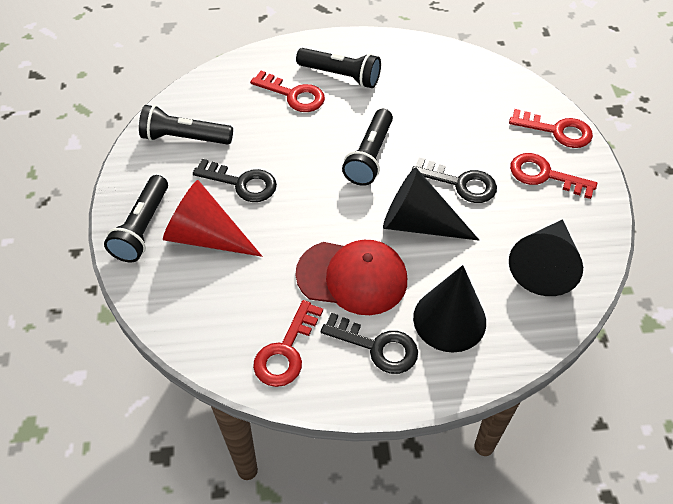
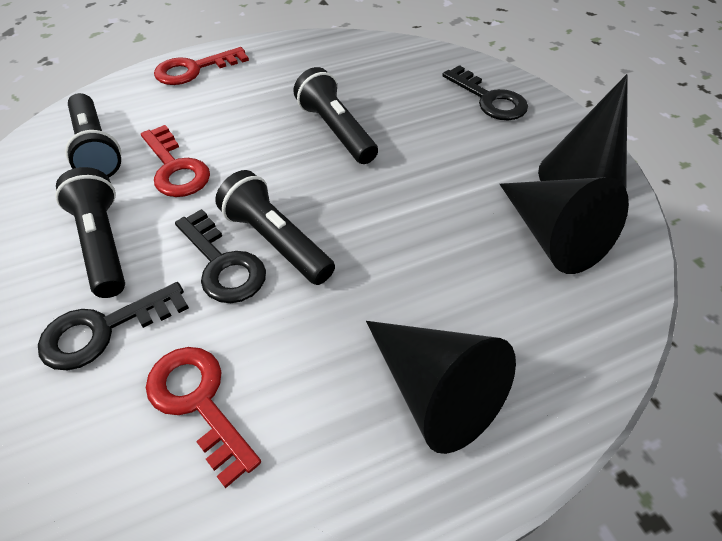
red cap: [295,240,407,315] = 1 -> none = 0
red cone: [163,180,262,257] = 1 -> none = 0
red key: [250,71,325,112] [253,300,323,387] [509,109,593,148] [510,153,597,199] = 4 -> [141,125,210,197] [146,347,261,488] [154,47,249,85] = 3

